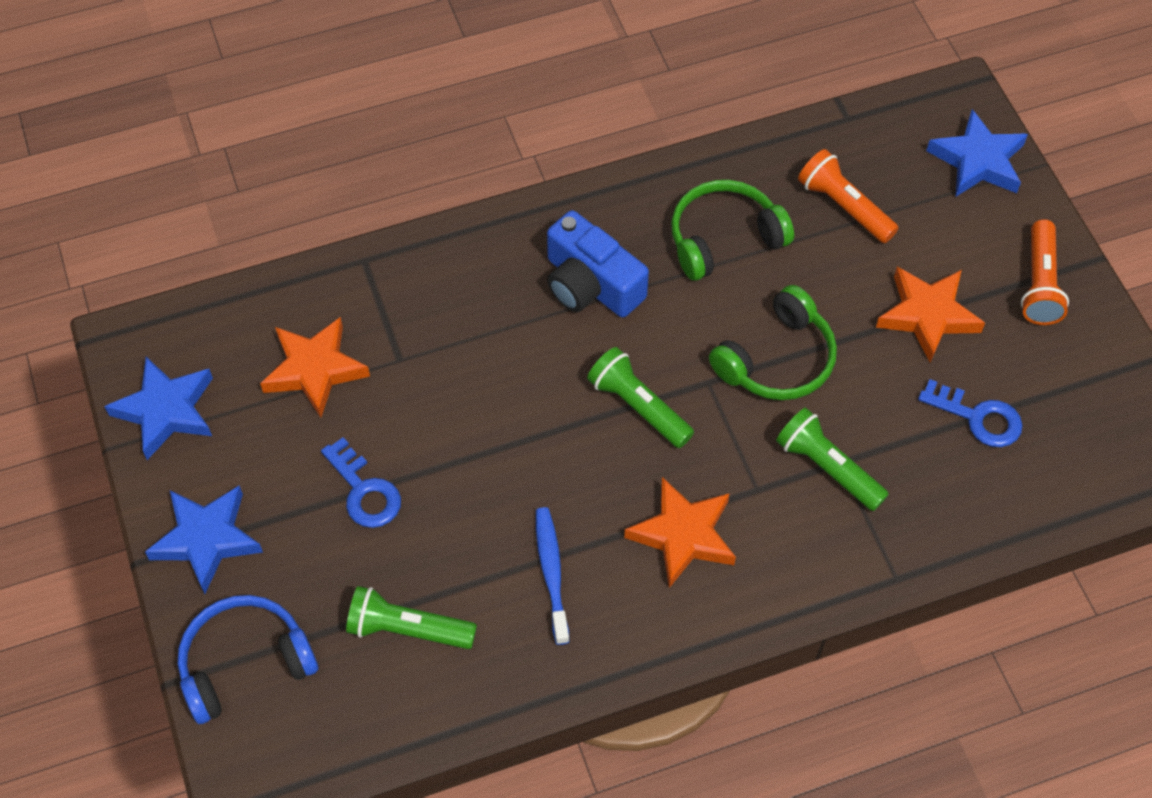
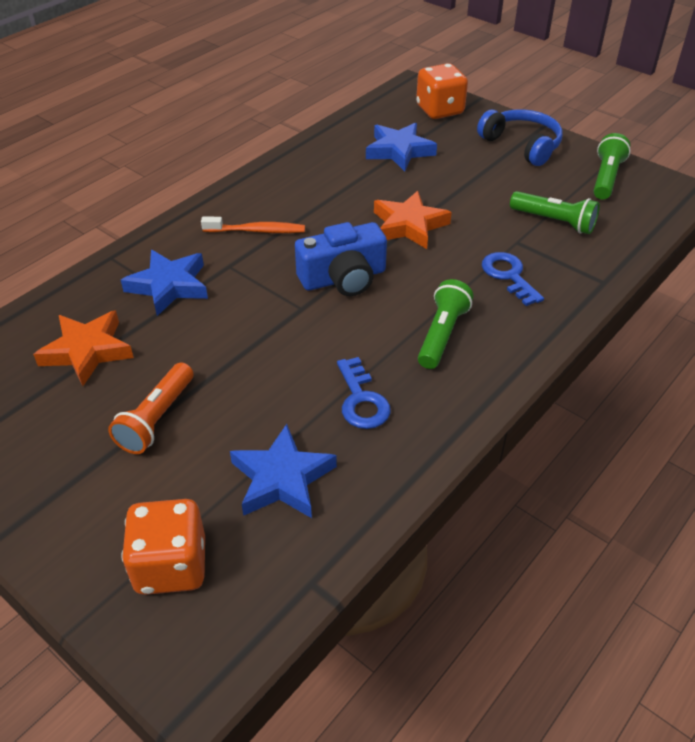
blue toothbrush: [536,507,570,645] = 1 -> none = 0
green headphones: [671,180,794,281] [709,285,837,400] = 2 -> none = 0
orange dice: none = 0 -> [122,499,205,595] [416,63,468,119] = 2
orange flashlight: [798,149,899,243] [1021,219,1069,325] = 2 -> [108,363,193,454] = 1
orange star: [260,317,370,418] [624,477,736,588] [876,267,985,362] = 3 -> [33,310,134,386] [374,191,452,249] = 2
orange toothbrush: none = 0 -> [201,217,305,233] = 1

